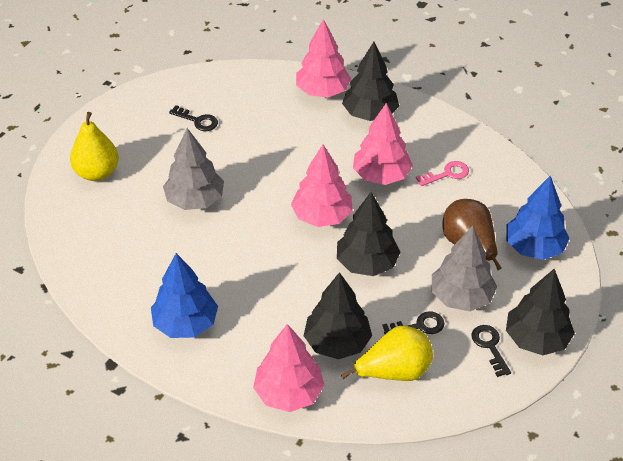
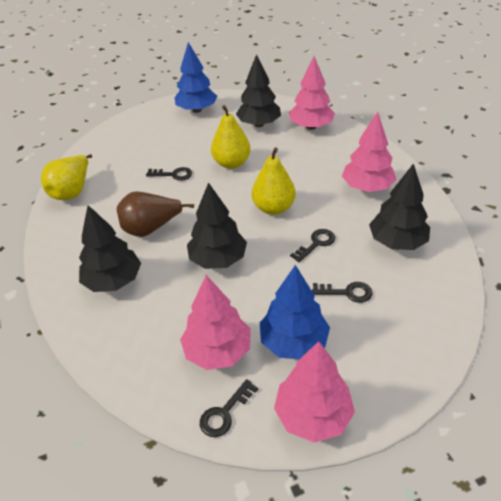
black key: [169,105,218,131] [382,311,445,334] [471,325,511,377] = 3 -> [146,167,192,181] [200,379,258,437] [290,229,335,262] [312,282,373,303] = 4
grey tree: [163,128,224,210] [432,226,497,311] = 2 -> none = 0
pink key: [416,161,469,186] = 1 -> none = 0
yellow pear: [70,112,119,181] [341,326,433,381] = 2 -> [41,154,92,200] [211,105,251,169] [251,147,296,215] = 3

